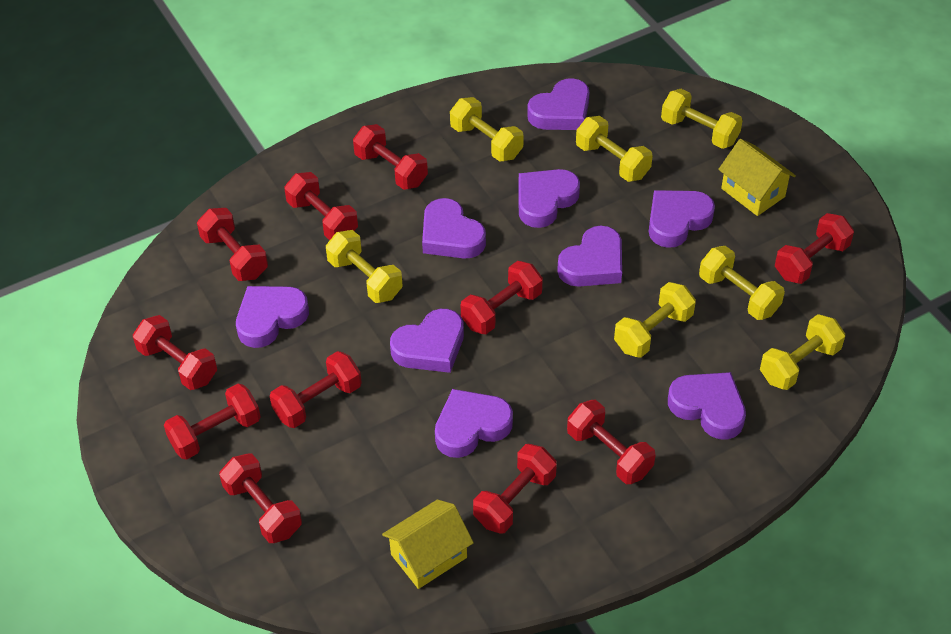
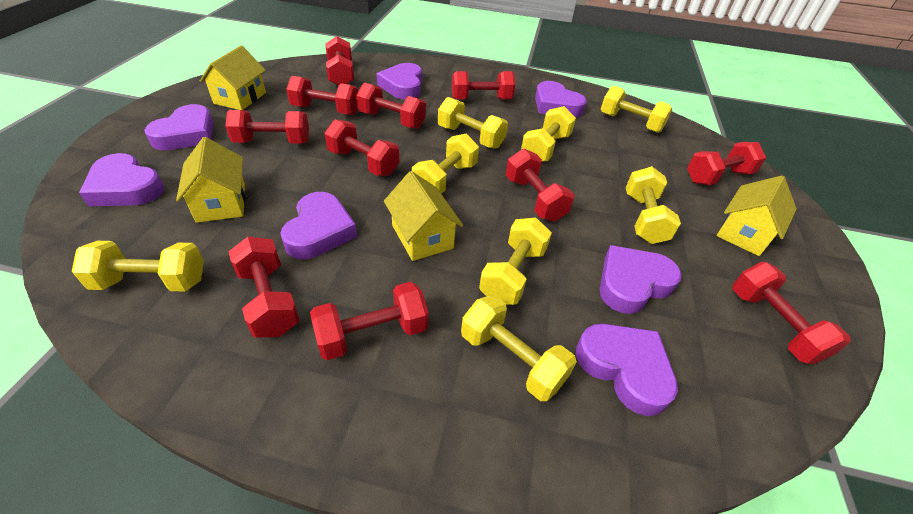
purple heart: [236,286,309,348] [390,309,464,373] [422,198,486,259] [435,389,513,458] [519,169,580,228] [527,78,590,130] [557,226,622,287] [649,190,715,248] [668,372,746,440] = 9 -> [79,153,164,206] [144,104,214,150] [280,192,357,259] [377,63,422,100] [535,81,587,117] [576,324,678,416] [600,245,682,314] = 7
yellow dumbbell: [326,230,403,303] [450,97,524,162] [576,116,653,182] [614,282,696,358] [661,89,743,149] [699,246,785,320] [760,314,845,390] = 7 -> [72,241,204,291] [412,134,479,194] [438,97,508,149] [461,295,577,401] [479,218,552,305] [521,106,576,162] [601,86,672,133] [626,166,681,244] = 8
yellow house: [382,499,474,589] [718,139,796,216] = 2 -> [176,137,246,223] [200,46,266,110] [384,171,463,261] [716,176,797,256] = 4

